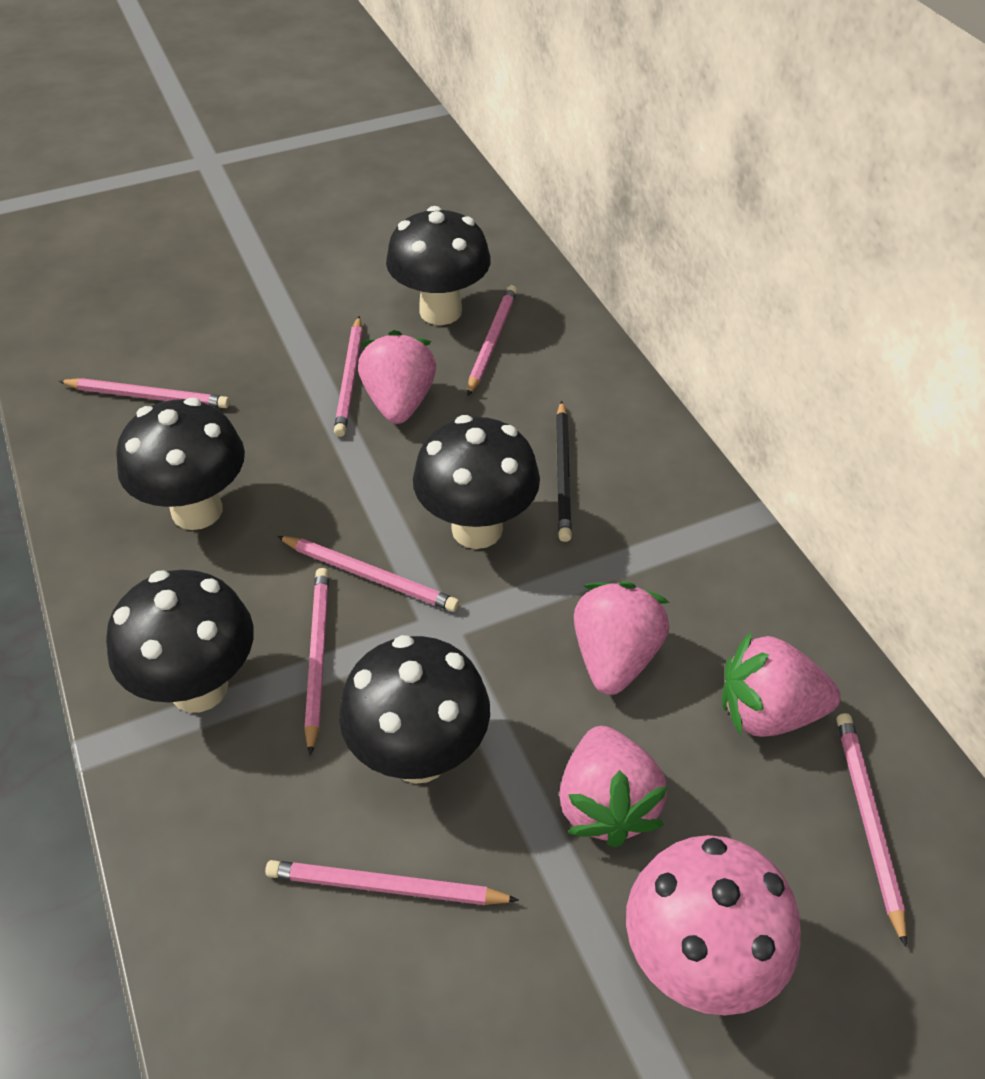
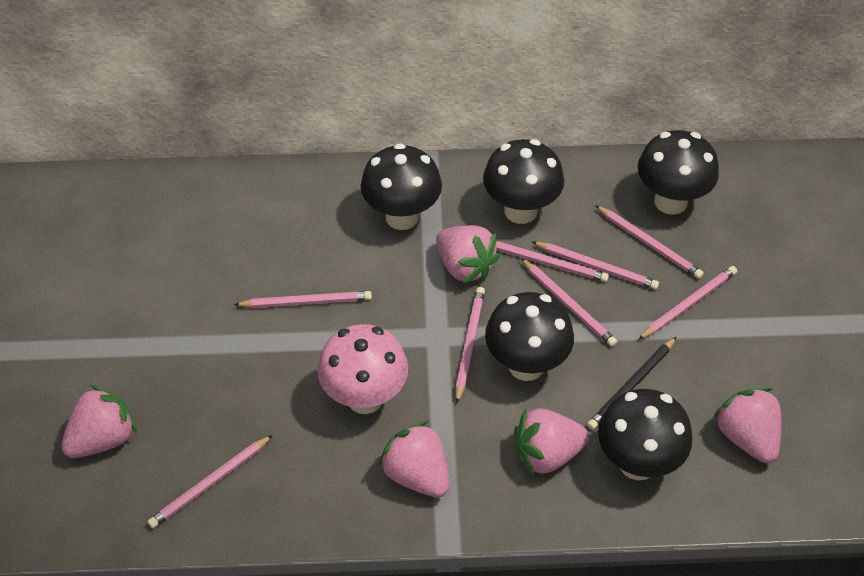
pink pencil: [58,378,230,408] [265,860,519,905] [277,536,459,612] [304,568,329,756] [334,316,362,437] [467,286,517,396] [837,713,907,947] = 7 -> [148,435,273,528] [234,291,372,308] [455,287,485,403] [496,241,609,282] [521,258,617,347] [532,242,659,290] [595,205,704,279] [638,266,737,340] = 8
pink strawberry: [358,330,436,424] [559,726,668,848] [574,582,670,695] [722,632,841,737] = 4 -> [61,385,137,458] [378,421,450,498] [436,225,500,284] [514,408,589,476] [713,388,782,463] = 5

